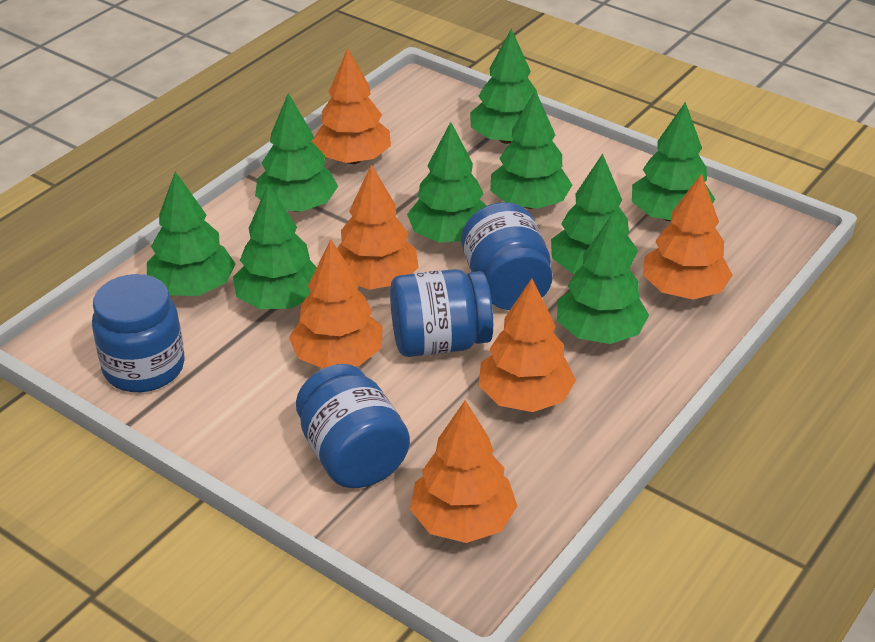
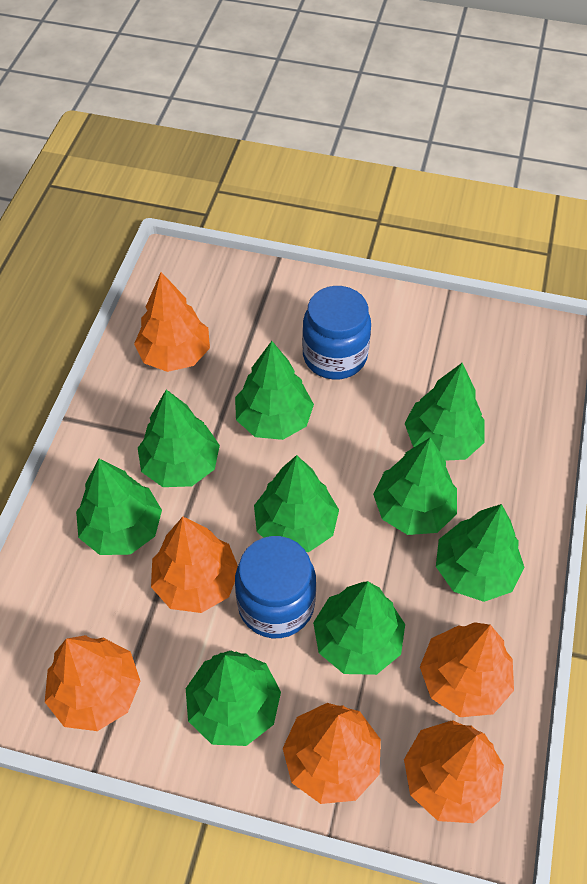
blue jar: [92,274,185,392] [296,364,410,488] [390,269,493,357] [462,202,553,310] = 4 -> [235,536,316,638] [302,286,371,379] = 2

